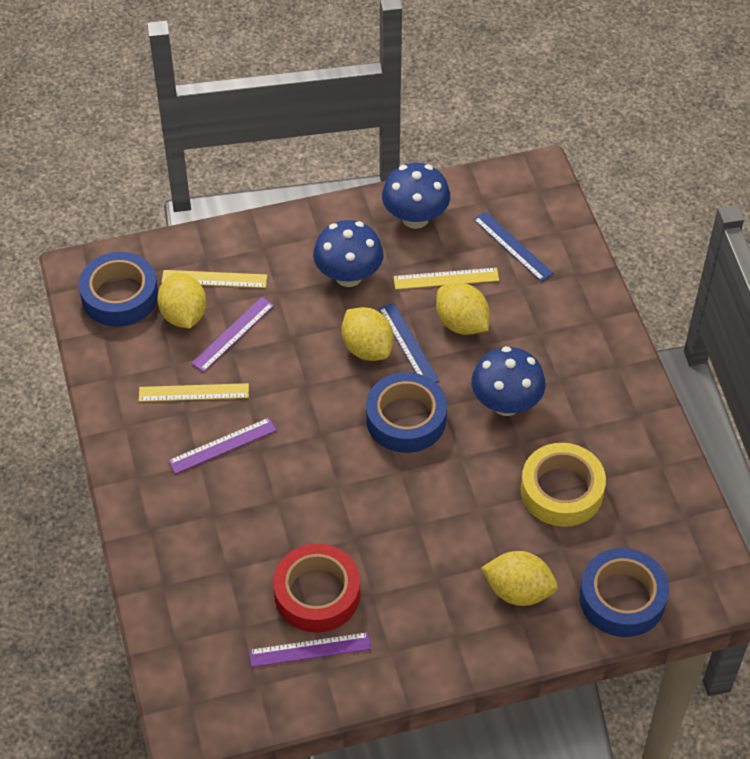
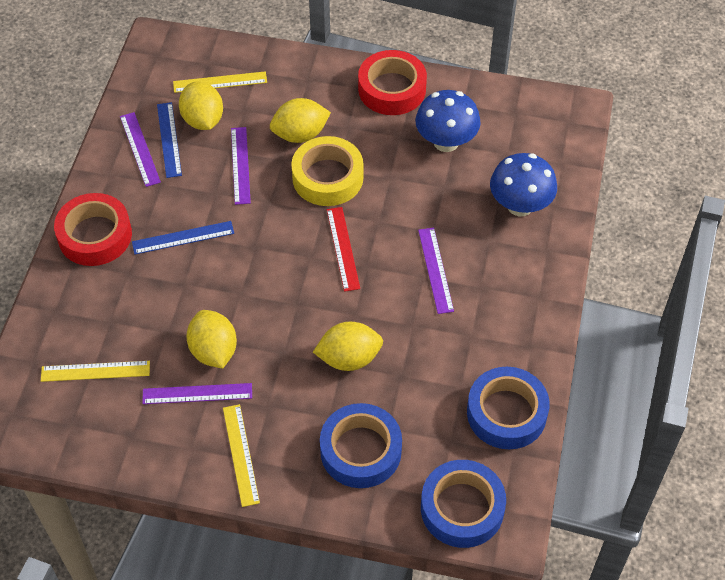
blue mushroom: [313,220,384,287] [382,163,450,229] [471,346,546,416] = 3 -> [415,90,481,152] [490,153,557,216] = 2
purple ruler: [168,418,277,474] [191,297,274,372] [249,632,371,667] = 3 -> [120,112,161,187] [142,383,252,404] [231,127,251,205] [418,228,454,314] = 4
red ruler: none = 0 -> [327,207,360,292] = 1
red tape: [273,544,360,633] = 1 -> [54,193,132,266] [358,50,427,115] = 2

